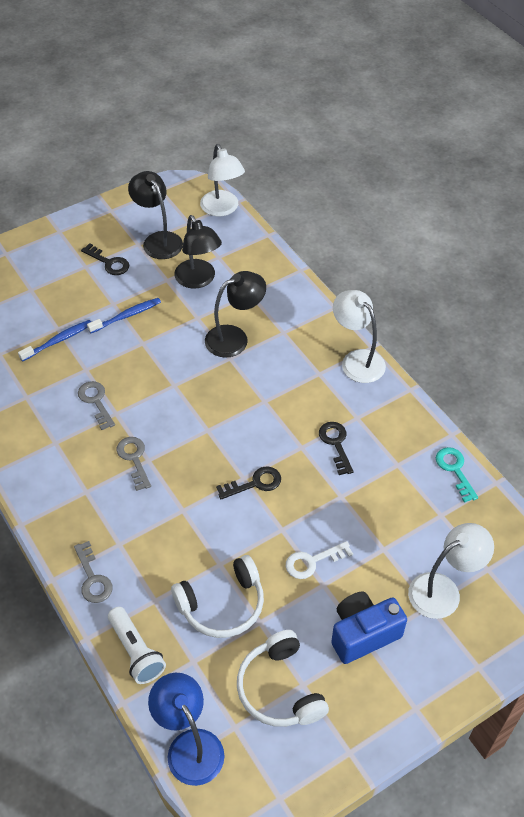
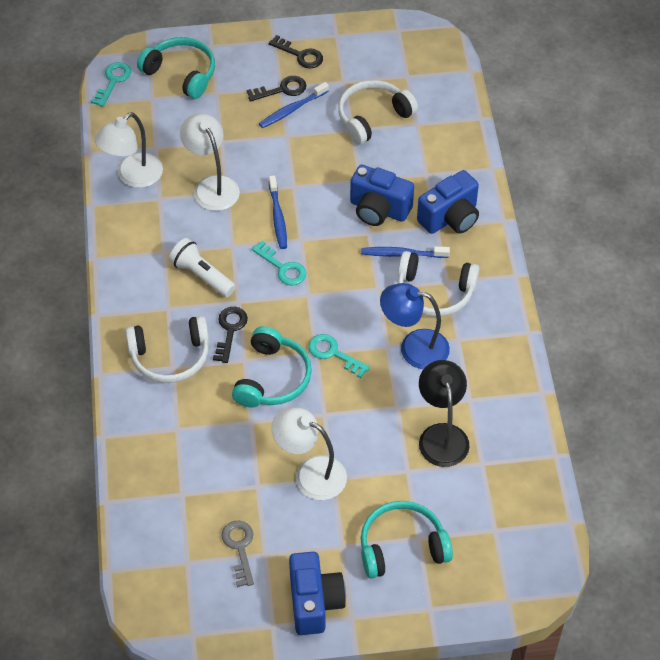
black lamp: [128,171,183,259] [174,215,222,289] [205,271,266,358] = 3 -> [419,360,469,467] = 1
blue camera: [331,592,407,664] = 1 -> [289,552,346,635] [350,165,414,226] [417,170,479,234] = 3
blue toothbrush: [18,320,91,362] [87,298,161,333] = 2 -> [259,82,329,128] [269,175,287,249] [361,246,450,258] = 3
grey key: [74,541,113,603] [78,381,115,430] [117,437,151,491] = 3 -> [222,521,254,587] = 1
turquoise headphones: none = 0 -> [137,37,215,99] [232,326,312,408] [361,501,453,579] = 3
turquoise key: [436,447,478,503] = 1 -> [91,62,131,107] [252,241,306,285] [308,334,370,378] = 3
white headphones: [171,555,264,638] [237,630,329,727] = 2 -> [125,316,209,383] [338,80,418,145] [398,251,479,317] = 3
white key: [286,541,353,579] = 1 -> none = 0

